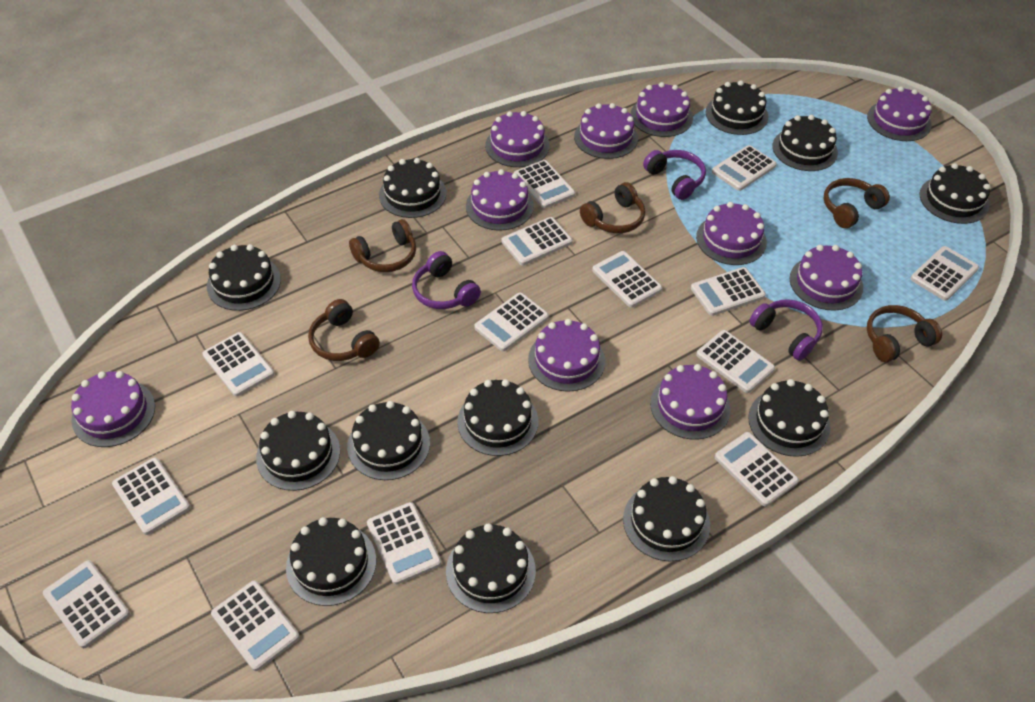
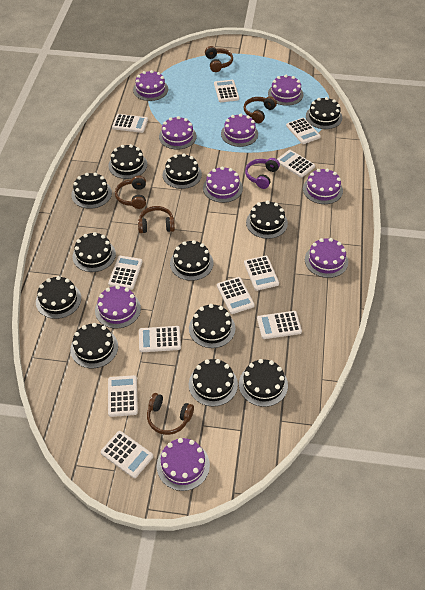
purple cake: [71,371,155,447] [466,169,534,231] [485,111,550,167] [528,319,605,392] [574,103,638,159] [630,82,693,137] [650,364,731,440] [696,202,767,265] [790,245,863,311] [867,86,932,141] = 10 -> [95,285,141,329] [133,70,168,101] [157,438,210,491] [159,116,196,150] [203,166,243,203] [221,114,258,147] [268,75,304,106] [303,168,343,204] [305,238,348,278] = 9
purple headphones: [412,251,481,309] [643,150,706,200] [749,299,823,361] = 3 -> [245,158,280,189] = 1
white calculator: [43,560,130,648] [112,457,190,535] [202,332,274,397] [211,581,300,671] [367,502,441,585] [474,292,549,351] [502,217,573,265] [514,160,575,209] [592,251,662,308] [691,267,766,316] [696,330,775,393] [712,145,777,191] [715,432,799,506] [910,246,979,301] = 14 -> [100,431,153,478] [108,256,142,290] [108,375,138,417] [112,114,148,133] [139,326,181,352] [214,80,239,102] [217,277,255,314] [244,256,279,291] [257,311,302,339] [277,150,315,178] [286,118,321,144] = 11

